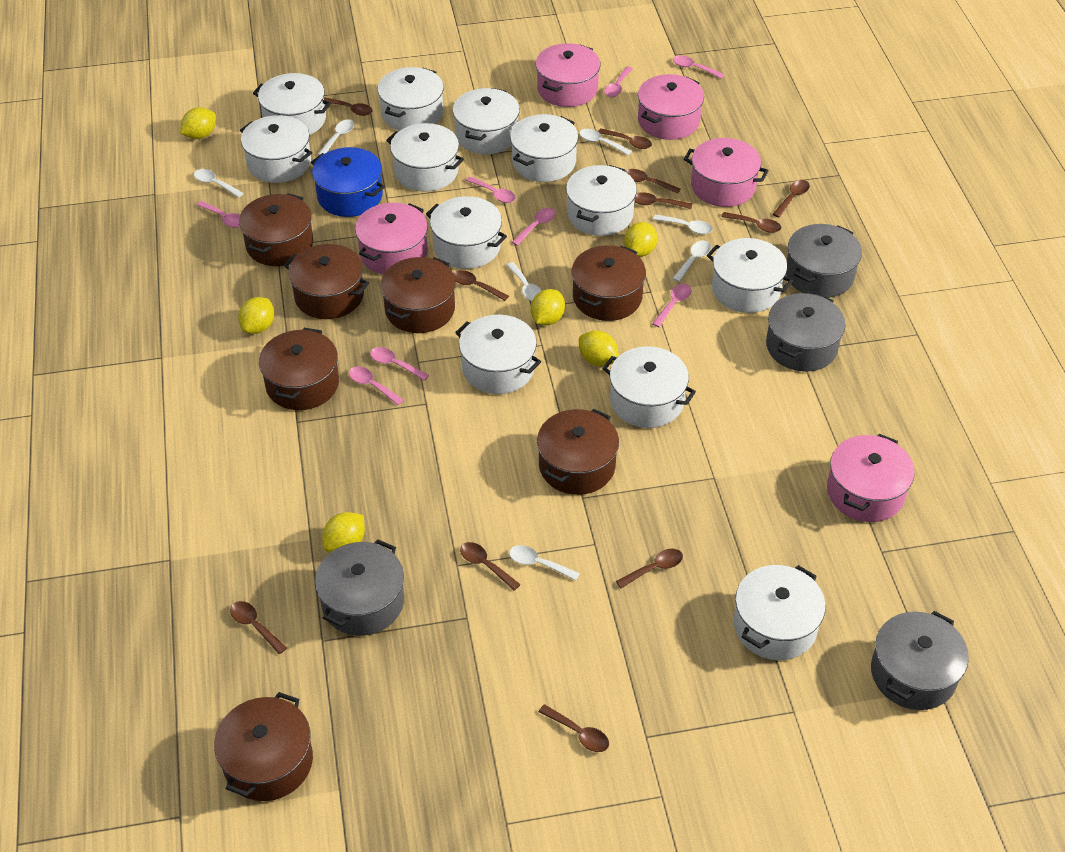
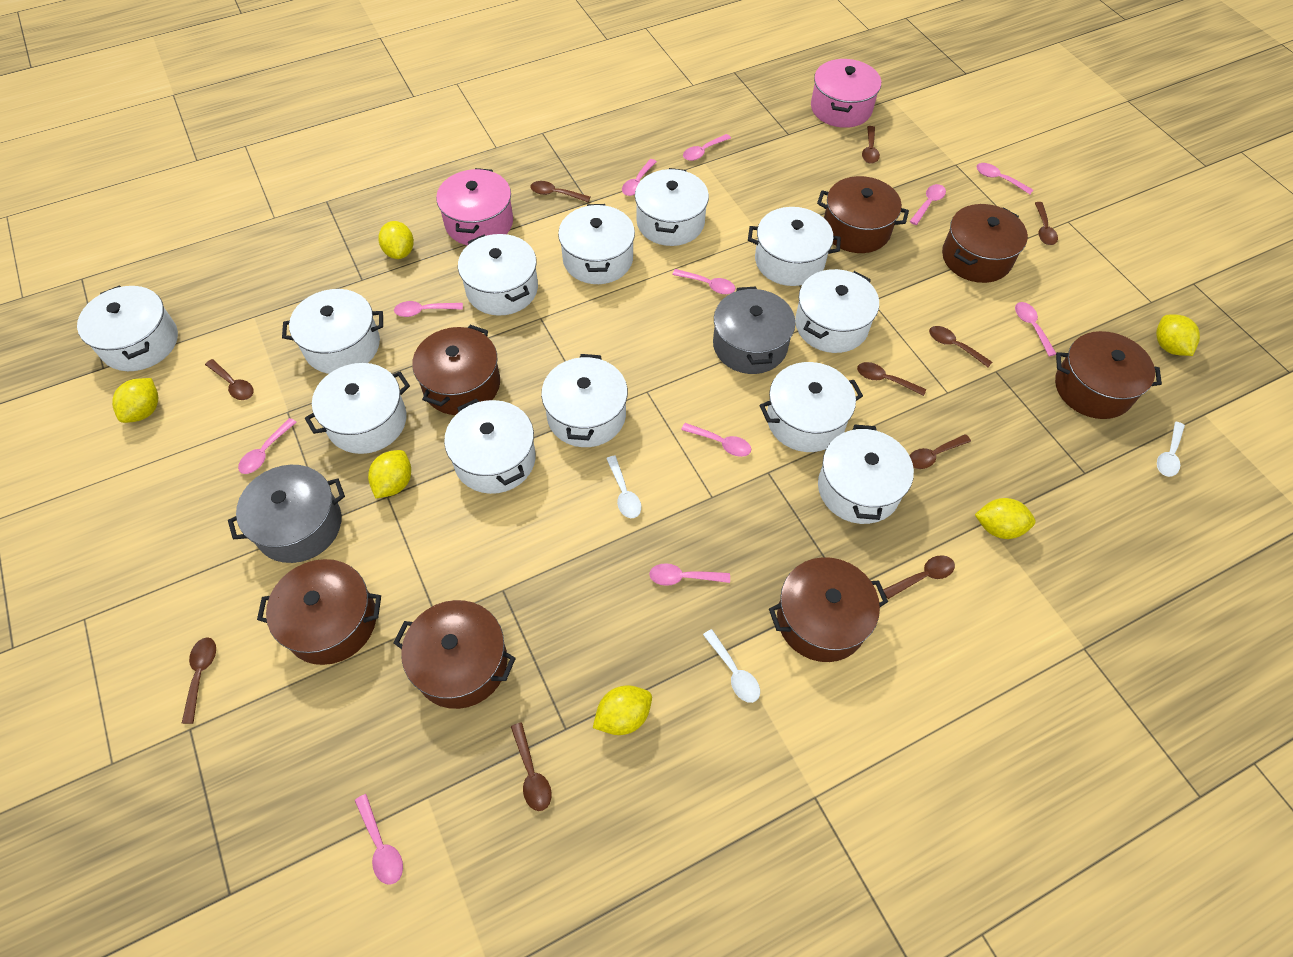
blue pot: [311,147,385,217] = 1 -> none = 0
brown spoon: [230,601,287,654] [324,97,372,116] [453,270,509,301] [460,542,521,591] [539,704,609,752] [598,128,652,149] [616,549,683,588] [625,169,680,194] [634,192,692,209] [721,212,781,233] [773,180,810,217] = 11 -> [181,637,216,724] [205,359,254,400] [511,722,552,811] [530,181,590,202] [857,362,926,396] [862,126,880,164] [883,555,955,599] [909,434,971,469] [929,326,992,367] [1035,202,1058,245] = 10
grey pot: [315,540,404,636] [766,293,845,372] [786,224,862,298] [871,611,969,710] = 4 -> [228,465,345,563] [713,287,795,374] = 2
pink pot: [355,203,428,274] [536,43,600,107] [638,74,704,140] [684,138,769,207] [827,434,915,522] = 5 -> [436,168,513,245] [811,59,881,128] = 2
pink spoon: [197,201,240,228] [349,366,404,405] [370,347,429,381] [466,176,516,203] [512,208,555,246] [604,66,633,97] [652,284,692,327] [673,55,724,79] = 8 -> [238,418,296,474] [355,794,403,885] [394,301,463,317] [622,159,657,196] [649,563,730,586] [672,269,735,294] [681,423,751,457] [683,134,731,161] [909,184,946,225] [976,163,1033,194] [1015,302,1056,356] = 11
white spoon: [194,169,244,198] [318,119,354,155] [507,262,541,301] [509,545,580,581] [579,129,632,156] [653,214,713,234] [672,241,711,282] = 7 -> [606,455,641,518] [703,629,760,703] [1157,422,1185,477] = 3

